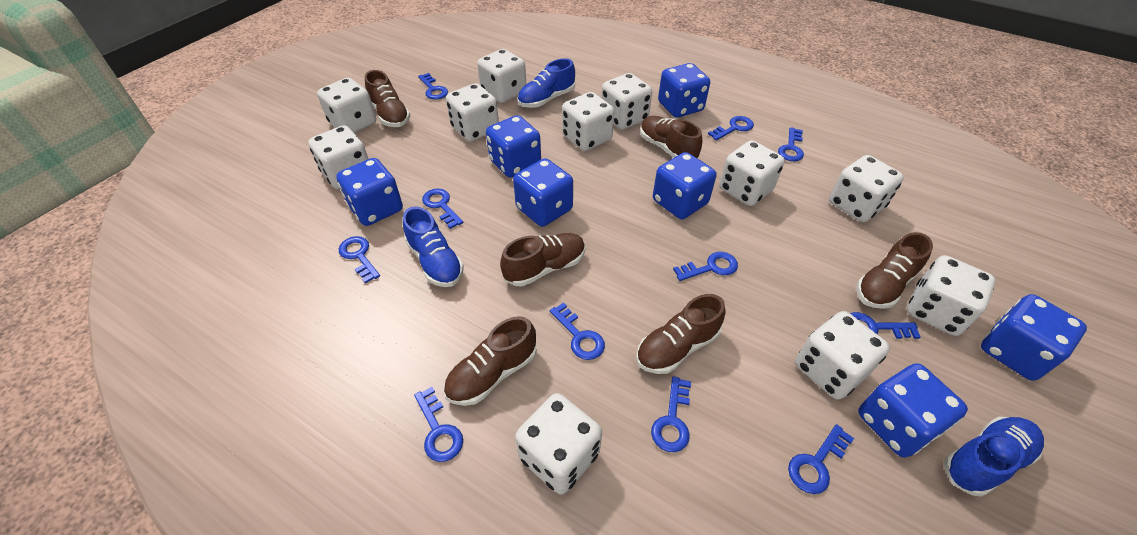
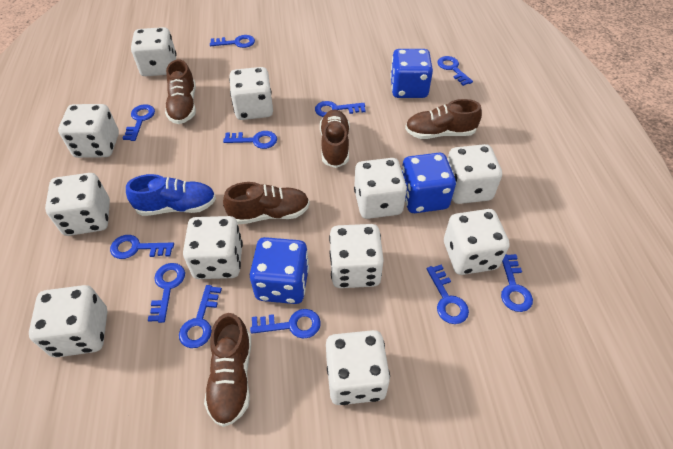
blue dice: [336,158,403,226] [486,115,541,178] [513,158,573,227] [653,152,716,219] [658,63,710,117] [858,363,968,458] [981,294,1087,381] = 7 -> [250,237,309,304] [390,49,433,98] [402,153,456,213] = 3
blue shoe: [403,207,464,287] [517,58,575,108] [944,417,1044,497] = 3 -> [126,174,216,216] = 1
brown shoe: [365,70,410,127] [443,316,537,406] [500,233,585,287] [636,294,726,374] [640,116,702,159] [857,232,933,309] = 6 -> [165,60,196,124] [204,313,251,427] [223,182,310,224] [320,109,350,168] [405,99,482,139] = 5

